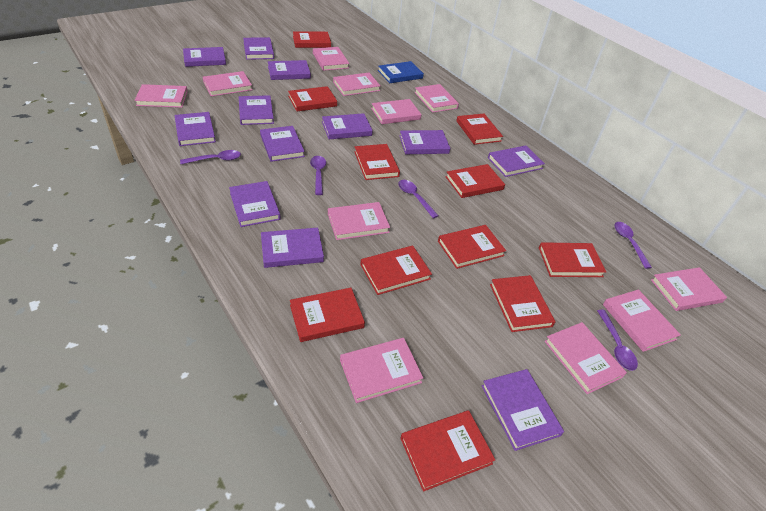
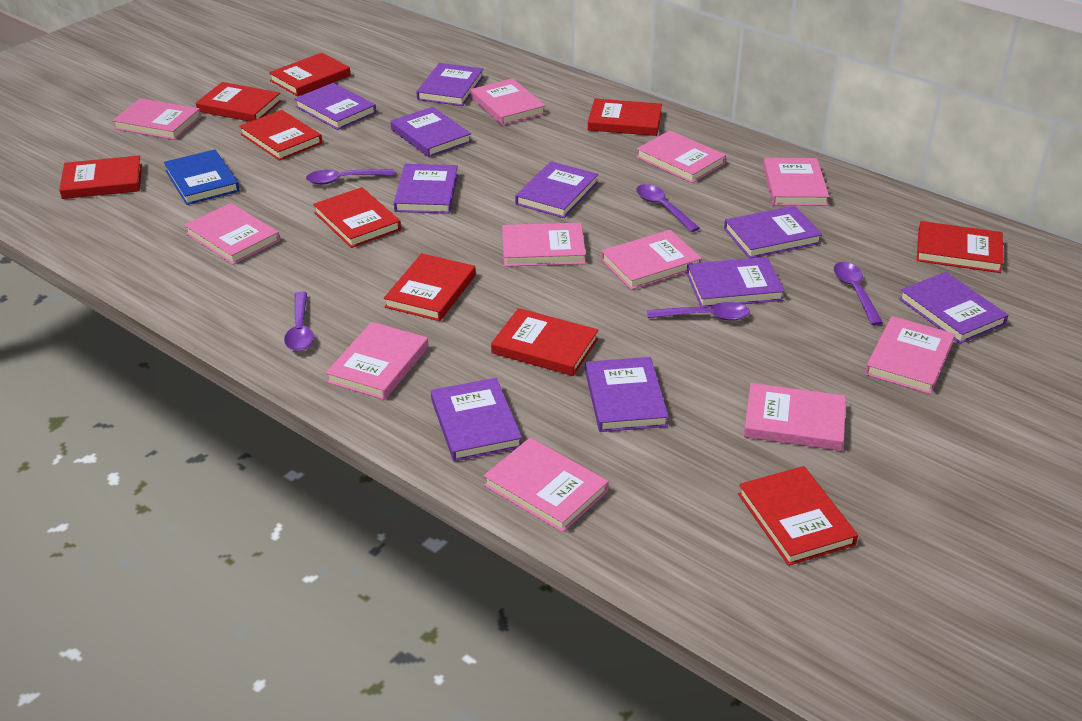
purple book: [175,112,216,146] [183,47,226,67] [229,181,281,227] [239,95,274,125] [243,37,274,60] [260,126,305,162] [261,228,324,268] [268,60,311,80] [322,113,373,139] [399,130,450,154] [481,369,564,451] [488,145,545,177] = 12 -> [295,83,376,130] [390,107,471,157] [394,164,458,214] [417,63,484,106] [431,378,522,462] [515,161,598,218] [585,357,669,432] [687,257,785,308] [724,206,822,258] [899,272,1008,344] = 10
red book: [288,86,337,111] [290,288,365,342] [293,31,331,48] [354,144,400,180] [360,246,432,295] [400,410,495,492] [438,225,506,269] [446,164,505,198] [456,114,503,145] [490,275,556,332] [539,242,606,277] = 11 -> [59,156,142,199] [196,82,281,122] [239,110,322,161] [269,53,351,96] [313,187,401,248] [384,253,476,321] [491,308,598,376] [588,98,662,136] [738,466,858,566] [917,221,1004,273] = 10

